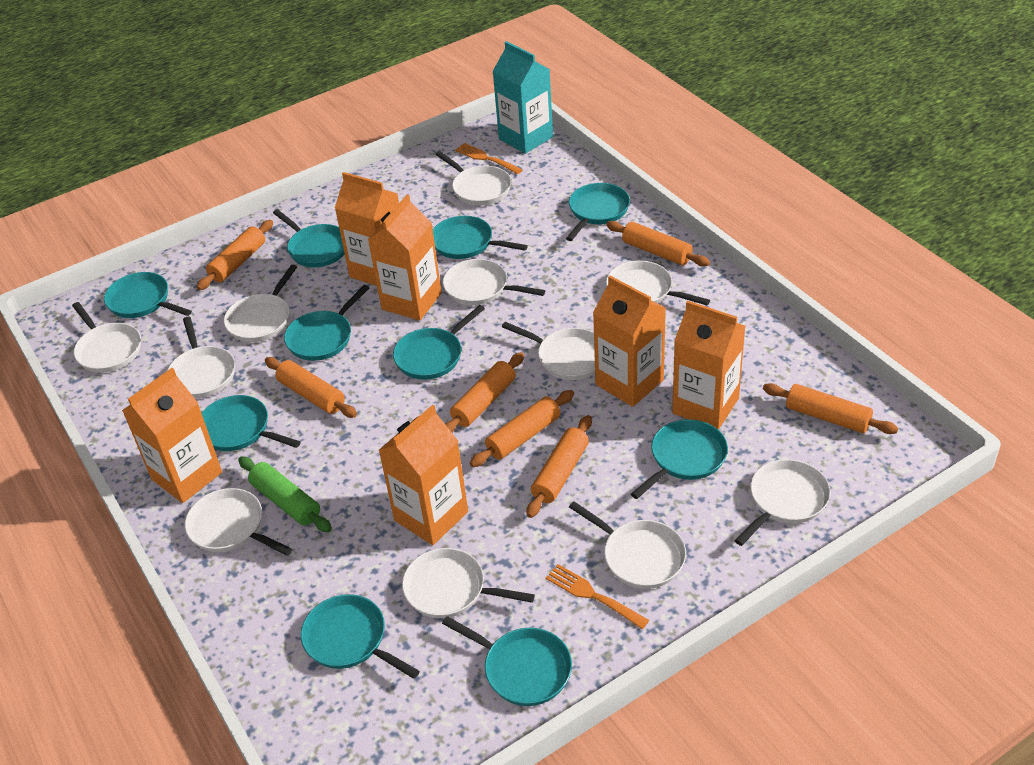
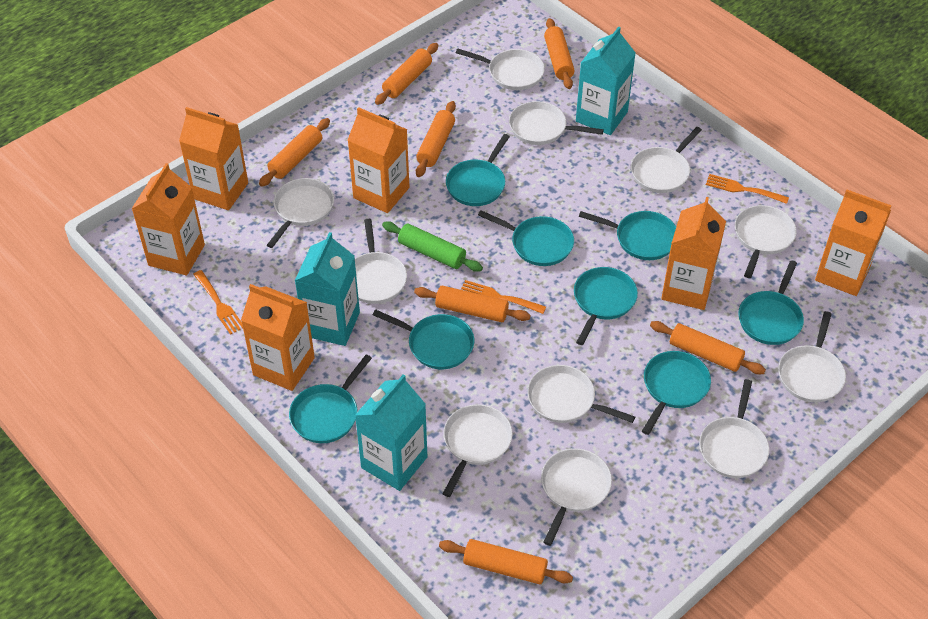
orange fork: [455,143,523,174] [546,564,649,629] = 2 -> [193,270,243,335] [461,280,546,314] [706,174,789,204] = 3
turquoise carton: [492,41,553,154] = 1 -> [295,232,360,346] [355,374,427,491] [576,26,636,135] = 3
turquoise pan: [104,272,192,318] [202,395,301,451] [273,209,345,267] [284,285,369,361] [301,594,420,679] [393,305,485,380] [433,216,528,259] [442,616,572,706] [566,183,630,241] [631,419,728,499] = 10 -> [289,354,372,443] [373,310,474,369] [446,134,510,206] [478,210,574,266] [574,267,638,345] [579,211,676,260] [642,351,711,435] [738,260,804,345] = 8

